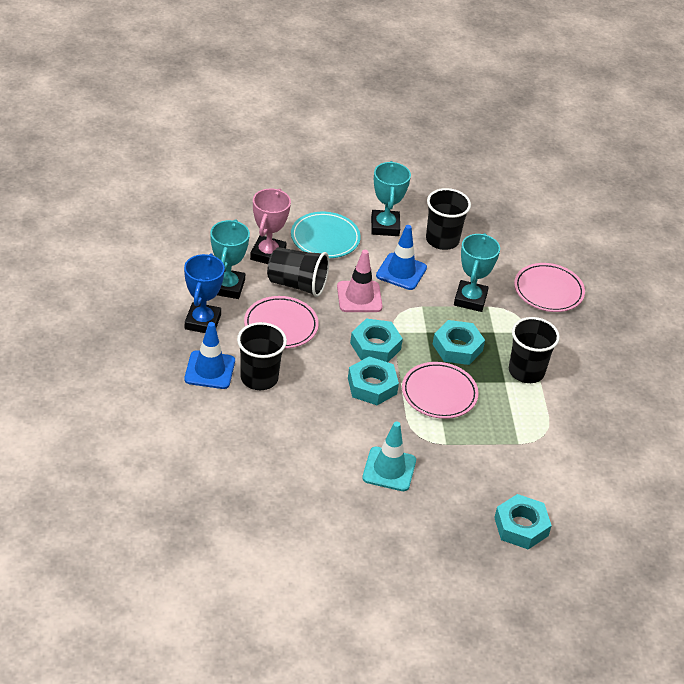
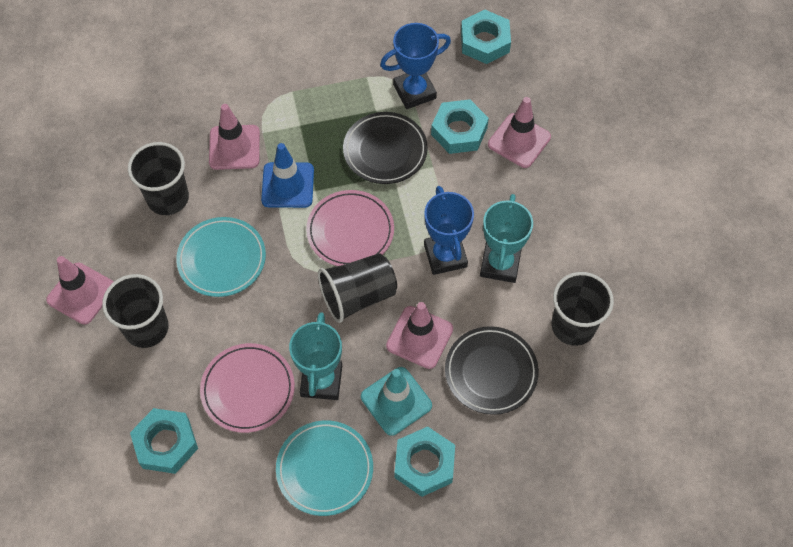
black plate: none = 0 -> [343,112,428,184] [445,326,539,415] = 2
blue traffic cone: [184,322,235,389] [376,225,427,290] = 2 -> [261,143,314,208] = 1
blue trophy: [184,253,225,333] = 1 -> [380,23,451,109] [424,186,474,275] = 2
pink plate: [244,296,319,349] [402,362,478,419] [514,263,585,312] = 3 -> [200,343,295,433] [306,190,394,266] = 2
pink traffic cone: [337,250,383,312] = 1 -> [46,256,114,325] [209,104,260,170] [386,302,453,369] [488,97,551,168] = 4
pink trophy: [250,188,291,264] = 1 -> none = 0
turquoise plate: [291,212,361,258] = 1 -> [176,217,266,297] [276,420,373,516] = 2
turquoise trophy: [210,219,250,299] [371,161,411,236] [454,233,500,312] = 3 -> [289,312,342,400] [480,194,533,283] = 2

